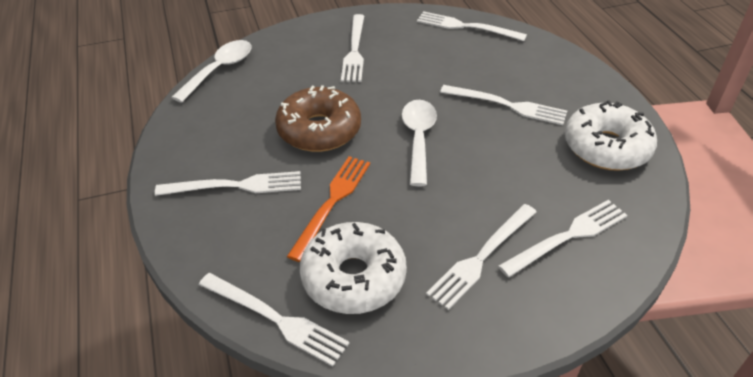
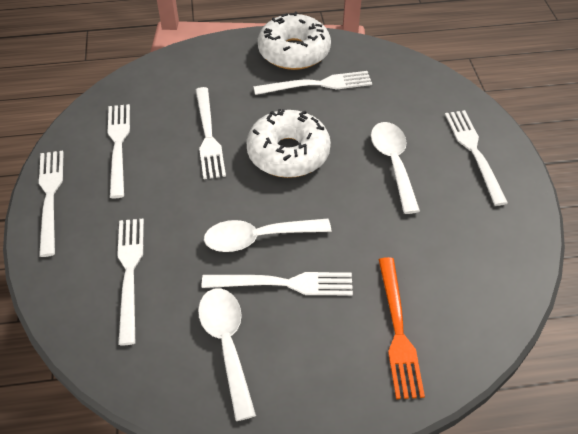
brown donut: [275,85,361,152] = 1 -> none = 0
white spoon: [171,40,252,103] [402,100,437,186] = 2 -> [198,288,256,421] [204,218,331,252] [371,122,420,214] = 3

